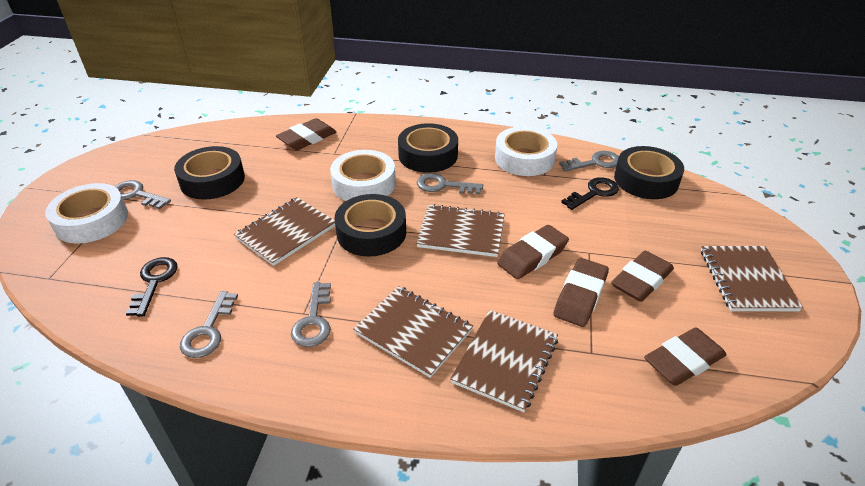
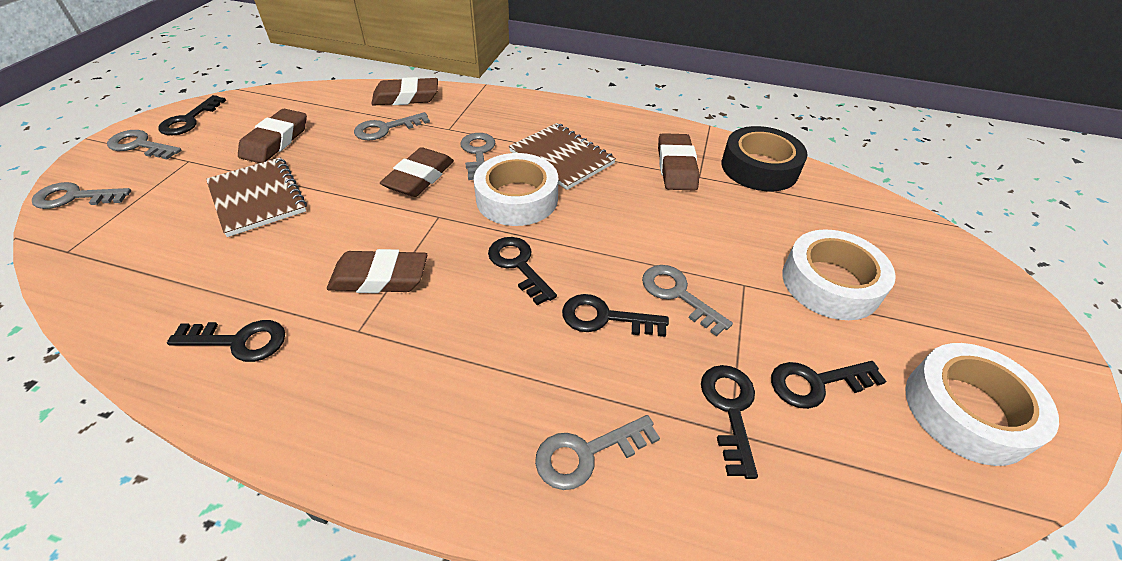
black key: [125,257,177,317] [561,177,619,210] = 2 -> [158,95,226,135] [167,320,285,362] [488,237,557,306] [562,294,669,337] [701,365,758,479] [771,361,887,409] = 6
black tape: [174,146,245,200] [334,194,406,257] [398,123,458,173] [614,146,684,199] = 4 -> [721,126,807,191] = 1
brown notebook: [234,197,335,266] [353,286,473,378] [416,204,504,257] [450,310,558,412] [701,246,803,311] = 5 -> [206,157,307,237] [509,123,616,190] = 2
grey key: [114,180,171,209] [180,291,238,358] [291,282,331,347] [417,173,483,195] [559,151,619,172] = 5 -> [32,182,131,209] [107,130,181,159] [354,112,430,141] [460,133,495,180] [535,415,660,490] [642,265,733,336] = 6

